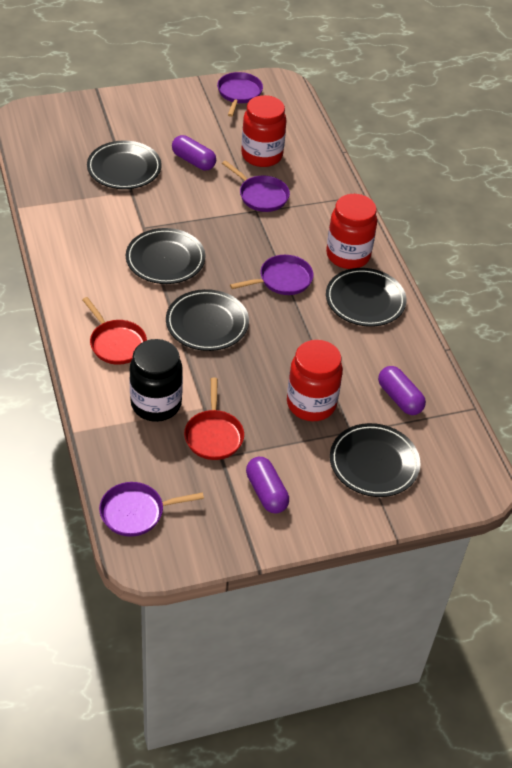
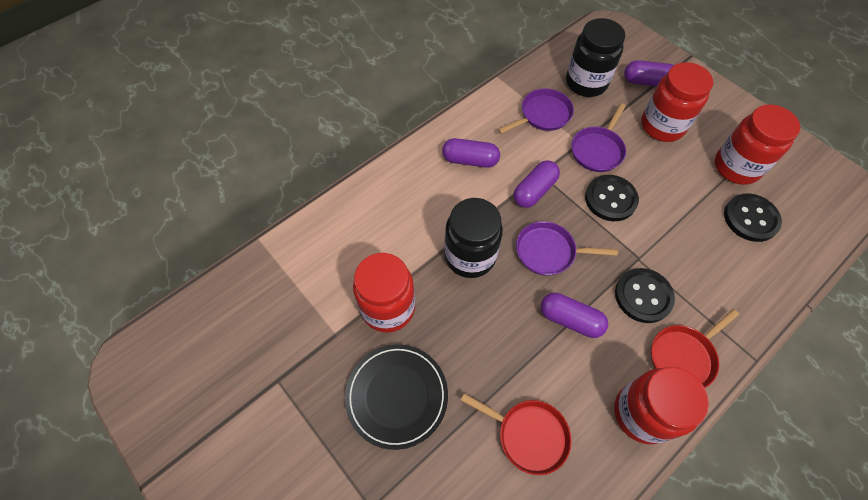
black button: none = 0 -> [585,175,639,221] [615,268,675,323] [724,194,782,242] = 3
black jar: [129,339,183,422] = 1 -> [444,198,503,278] [566,18,625,97] = 2
black plate: [87,140,162,189] [126,228,205,284] [166,289,249,351] [326,268,406,327] [330,423,420,497] = 5 -> [345,345,448,450] = 1
purple capsule: [172,135,216,170] [246,457,289,513] [378,366,426,415] = 3 -> [442,138,500,168] [514,160,560,208] [541,293,608,338] [624,60,674,86] = 4
purple pan: [99,482,204,537] [217,72,263,117] [222,160,290,212] [230,255,314,295] = 4 -> [498,88,574,134] [516,221,618,276] [572,103,626,172] = 3
red jar: [241,95,287,167] [287,340,343,421] [326,194,377,269] = 3 -> [353,253,415,333] [614,367,709,444] [641,62,713,142] [715,104,800,185] = 4

